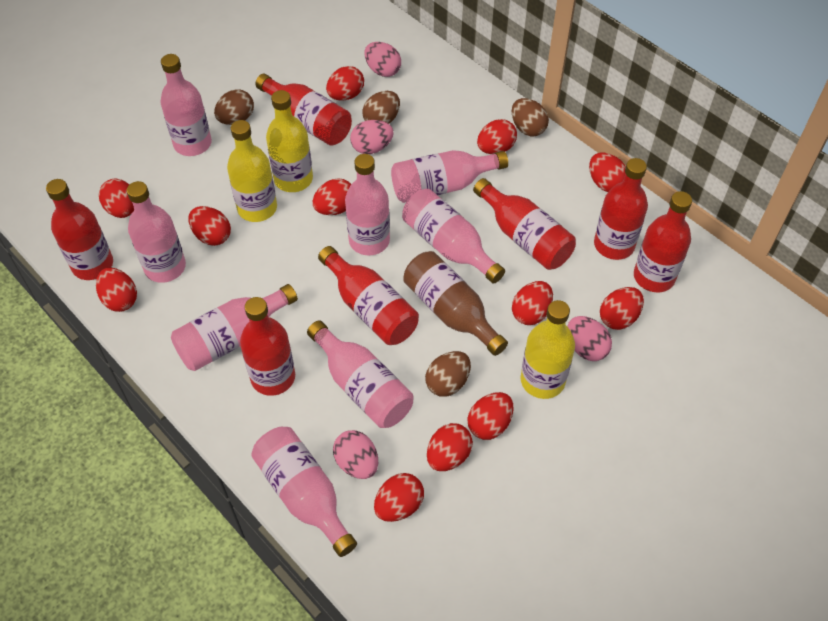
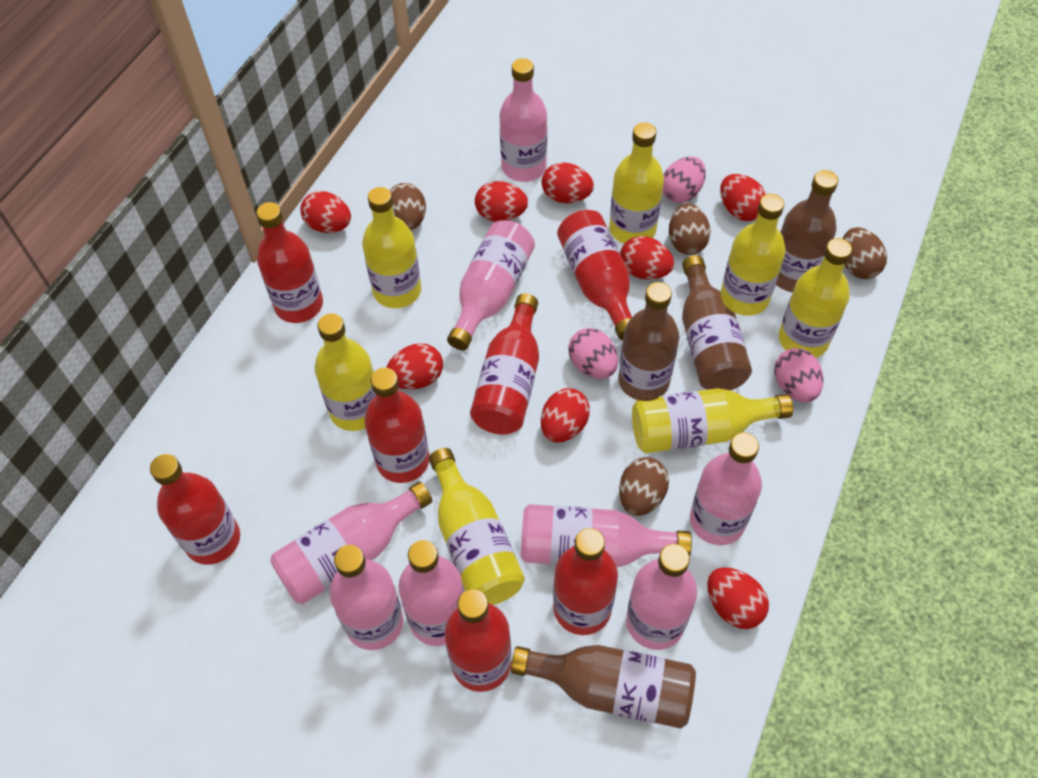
brown bottle: [403,251,508,356] = 1 -> [511,645,696,729] [618,282,680,400] [682,255,752,390] [776,170,838,292] = 4
pink egg: [333,430,378,479] [350,120,394,154] [364,42,401,77] [567,316,612,361] = 4 -> [568,328,618,379] [663,156,706,203] [774,348,823,402] = 3
red egg: [96,268,137,312] [99,179,134,218] [188,206,231,246] [313,179,351,215] [326,66,364,101] [374,473,424,522] [427,423,473,471] [467,392,514,440] [477,119,517,154] [512,281,553,325] [589,153,626,192] [600,287,644,330] = 12 -> [300,191,351,233] [386,343,443,389] [475,181,528,222] [541,388,590,443] [542,162,594,203] [620,236,674,280] [707,567,769,629] [720,174,766,221] = 8
yellow bottle: [227,120,277,222] [266,90,313,192] [520,300,575,399] = 3 -> [315,314,376,431] [362,187,421,308] [429,448,525,605] [609,122,664,244] [632,388,793,453] [721,194,786,316] [779,238,852,358] = 7

